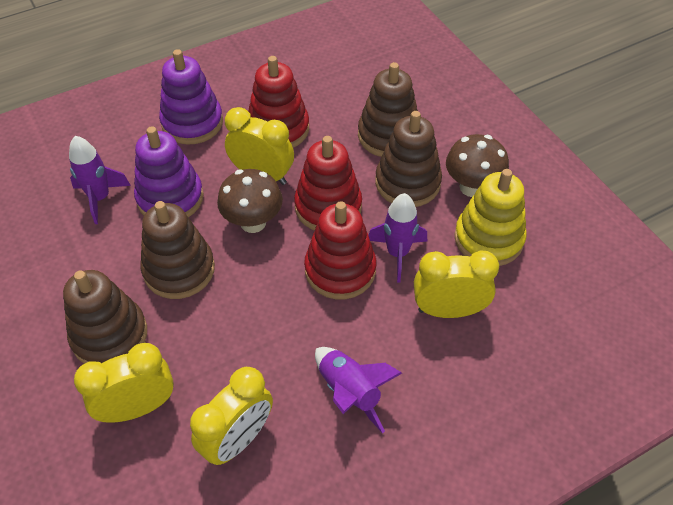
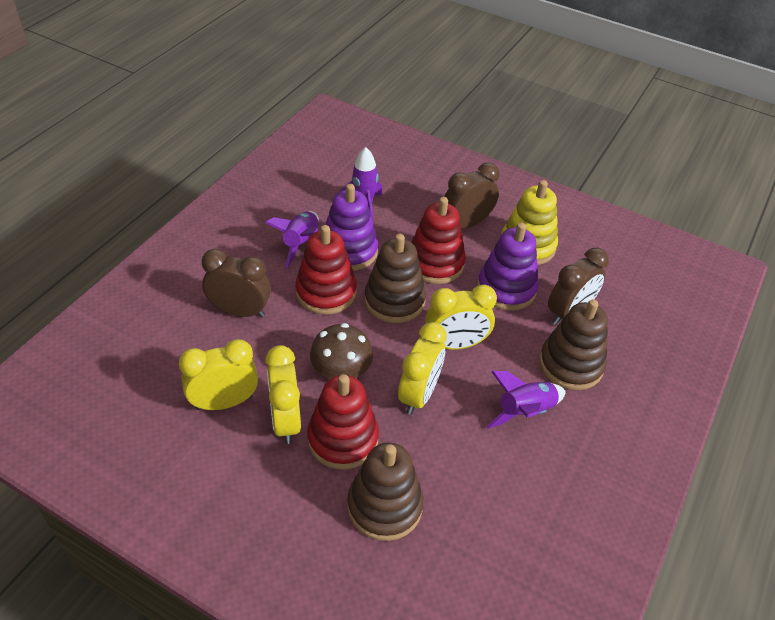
brown clock: none = 0 -> [202,249,271,317] [444,162,500,229] [548,248,609,325] = 3
brown mushroom: [217,169,283,233] [446,134,509,197] = 2 -> [310,323,373,379] = 1
brown stacking toy: [63,270,147,364] [140,201,215,299] [358,62,418,157] [375,111,442,207] = 4 -> [347,443,424,541] [364,234,426,323] [539,299,608,390] = 3

